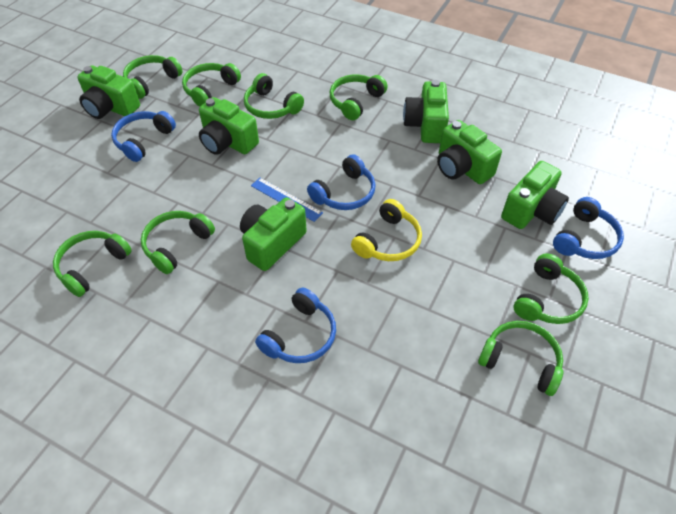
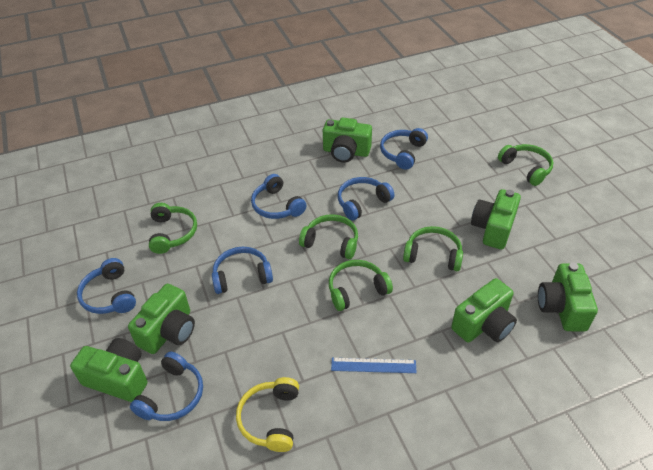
blue headphones: [111,111,176,162] [255,288,336,363] [307,154,376,210] [553,197,624,259] = 4 -> [77,258,136,314] [130,352,203,421] [212,247,273,294] [251,174,307,219] [338,177,395,221] [380,128,428,170] = 6
green headphones: [53,231,132,297] [123,55,182,99] [141,211,215,274] [182,63,241,107] [244,73,304,119] [330,75,387,120] [478,321,563,396] [514,253,589,324] = 8 -> [149,203,197,254] [299,214,358,259] [329,260,393,311] [403,226,463,271] [498,144,554,186] = 5

